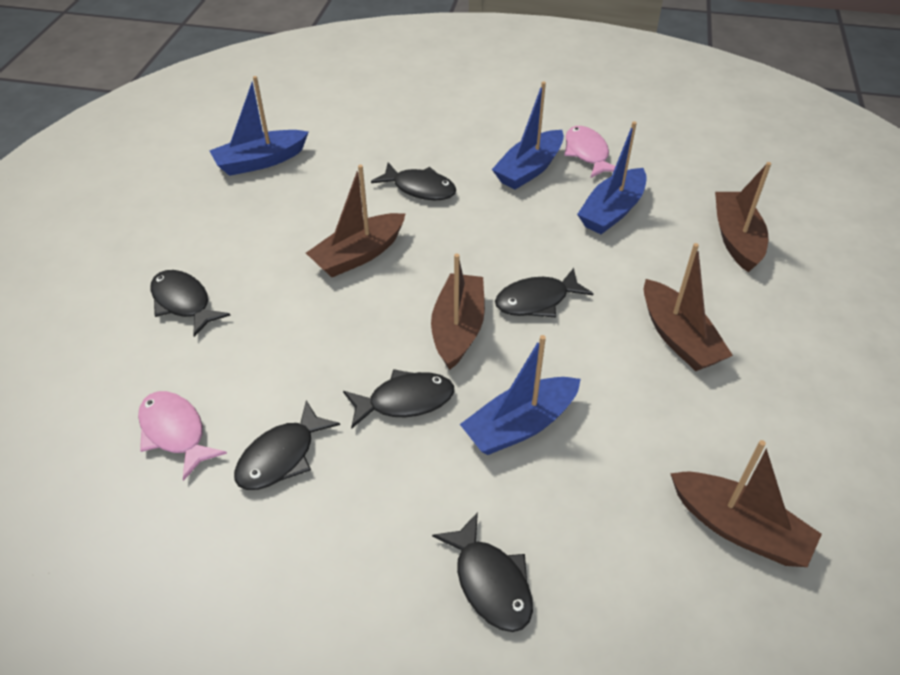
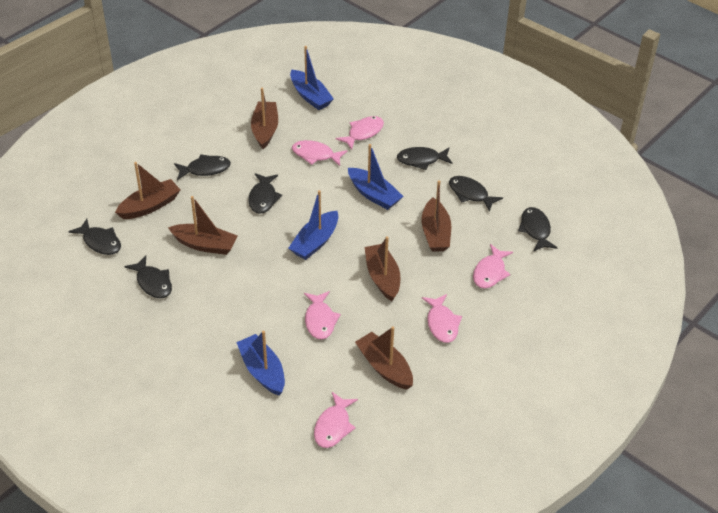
black fish: [150,270,231,337] [234,400,340,490] [343,369,454,428] [371,163,456,200] [432,512,533,632] [495,268,593,317] = 6 -> [69,219,121,255] [124,256,172,298] [174,154,231,180] [248,173,282,214] [397,147,453,170] [449,176,503,212] [518,207,558,252] = 7
brown boat: [306,165,405,277] [431,253,485,370] [644,243,733,371] [670,440,822,567] [715,162,771,272] = 5 -> [115,162,180,219] [168,196,238,255] [251,88,278,149] [355,326,413,390] [364,236,400,301] [421,180,451,252] = 6
pink fish: [138,391,227,481] [564,126,615,178] = 2 -> [292,140,347,166] [304,291,341,340] [314,392,358,448] [336,116,384,150] [422,294,462,343] [473,244,513,289] = 6

